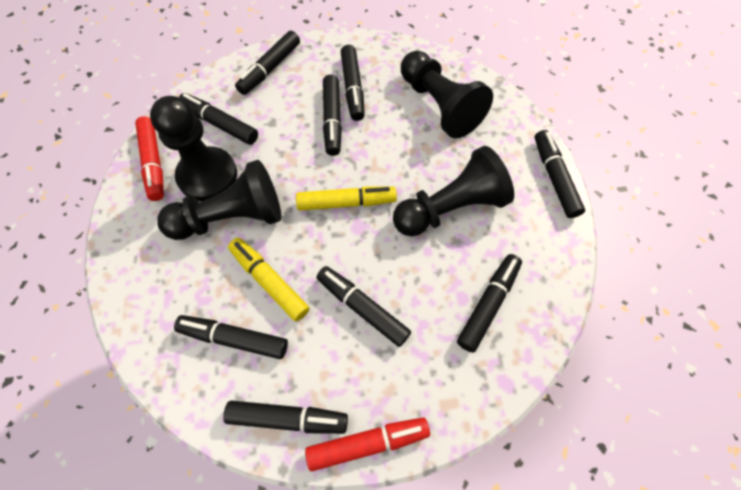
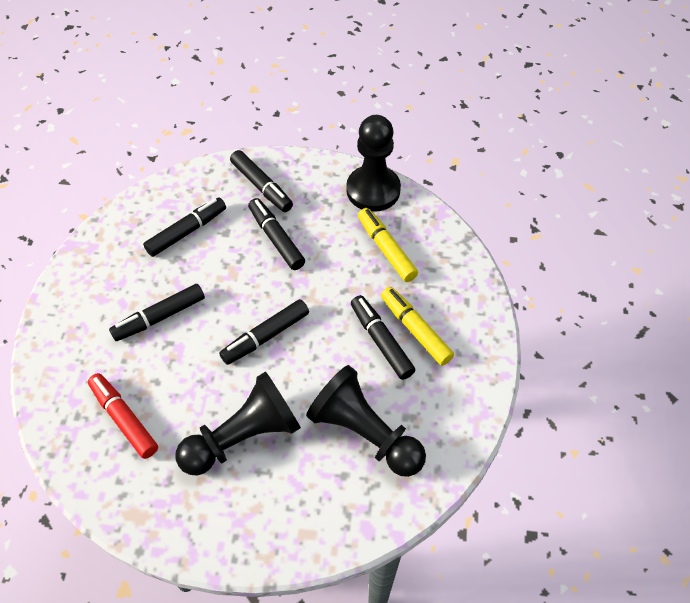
black marker: [174,315,288,359] [179,93,258,145] [223,401,348,434] [235,31,300,95] [316,266,411,347] [323,75,342,156] [341,45,365,121] [457,254,522,353] [535,130,585,218] = 9 -> [109,284,205,341] [143,197,226,257] [219,299,309,365] [230,150,293,212] [248,198,305,270] [351,295,415,380] = 6
black pawn: [150,96,237,201] [157,160,281,240] [393,146,514,236] [401,51,493,138] = 4 -> [176,371,301,475] [306,365,426,477] [346,115,401,212] = 3
red marker: [135,116,164,201] [305,417,430,471] = 2 -> [88,373,158,459] = 1

